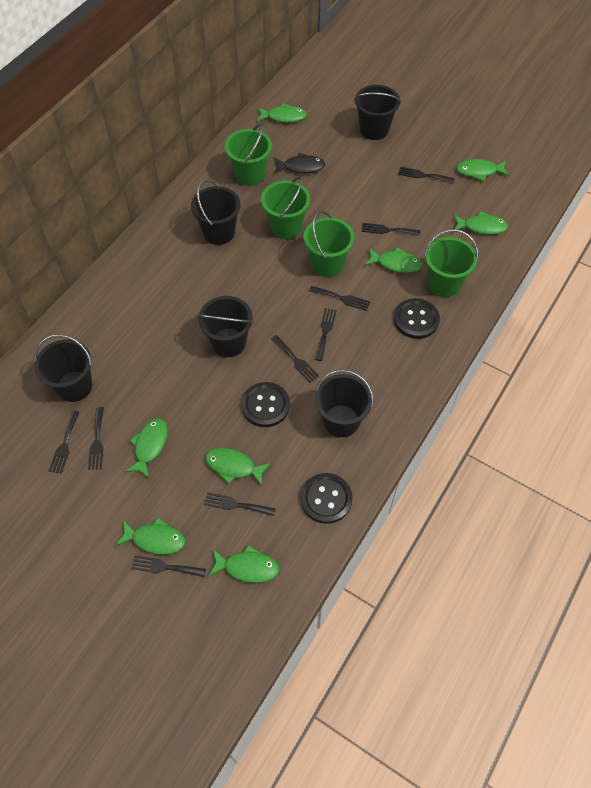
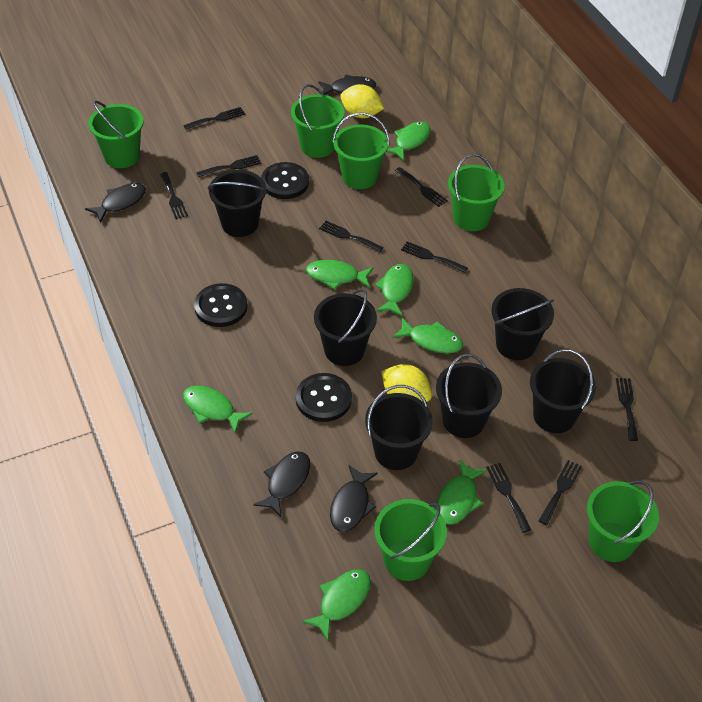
black bucket: [34,334,92,402] [191,179,241,245] [197,296,253,357] [315,370,374,437] [354,85,401,140] = 5 -> [208,170,267,237] [314,289,377,366] [365,385,433,470] [436,354,502,438] [491,288,554,360] [530,349,596,433] = 6
black fish: [274,153,325,174] = 1 -> [85,183,146,223] [254,451,310,517] [318,74,376,95] [330,465,378,532] = 4
green bucket: [225,124,272,186] [261,177,310,239] [303,211,354,277] [424,229,478,297] = 4 -> [88,101,144,168] [291,84,345,158] [332,112,390,189] [374,499,447,581] [448,154,505,231] [587,481,659,562] = 6
green fish: [115,517,186,555] [125,418,168,479] [205,448,271,486] [208,544,280,583] [257,103,307,123] [365,247,422,273] [453,211,508,235] [456,159,509,181] = 8 -> [183,386,253,433] [302,569,371,640] [306,260,373,289] [375,264,414,316] [386,121,431,161] [392,318,463,353] [436,460,487,525] = 7
yellow lemon: none = 0 -> [340,84,384,118] [381,364,432,402] = 2

